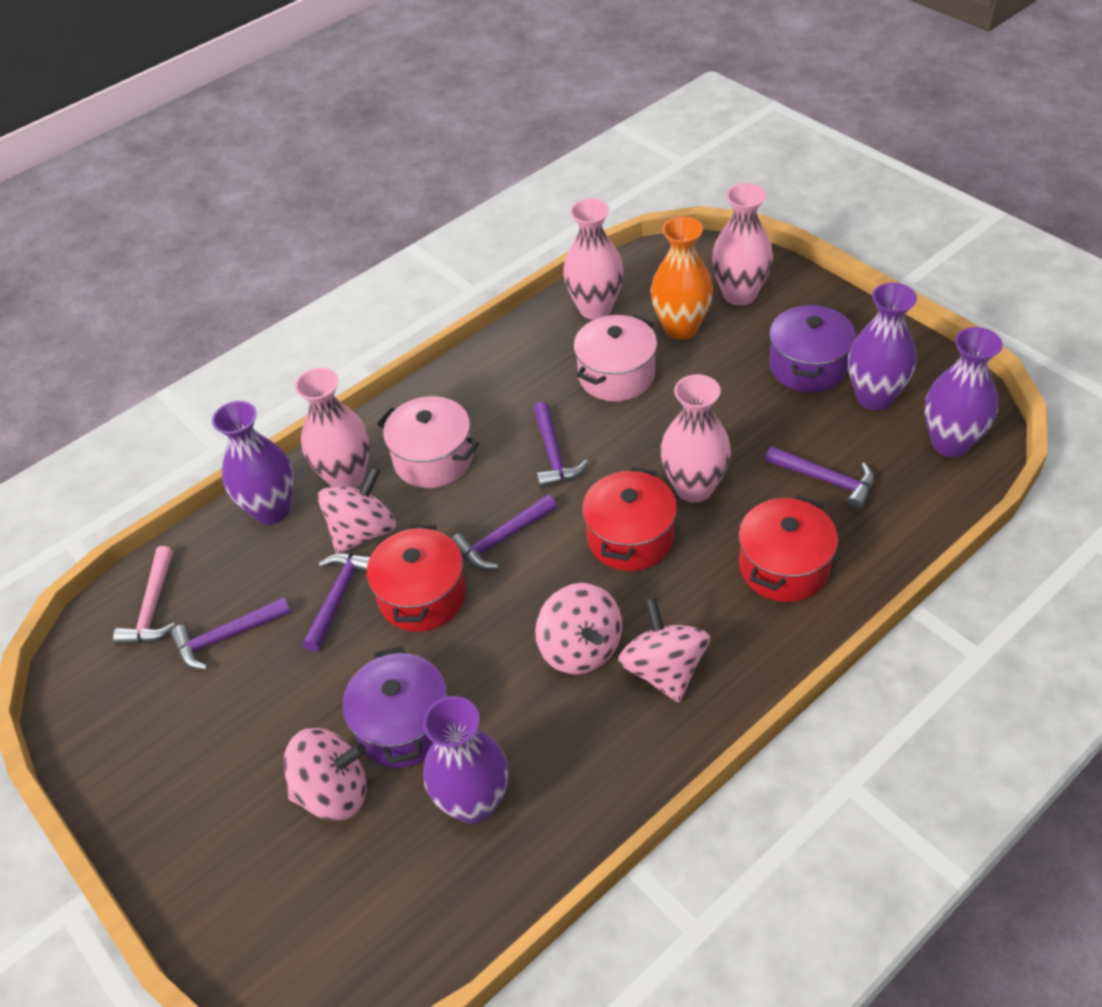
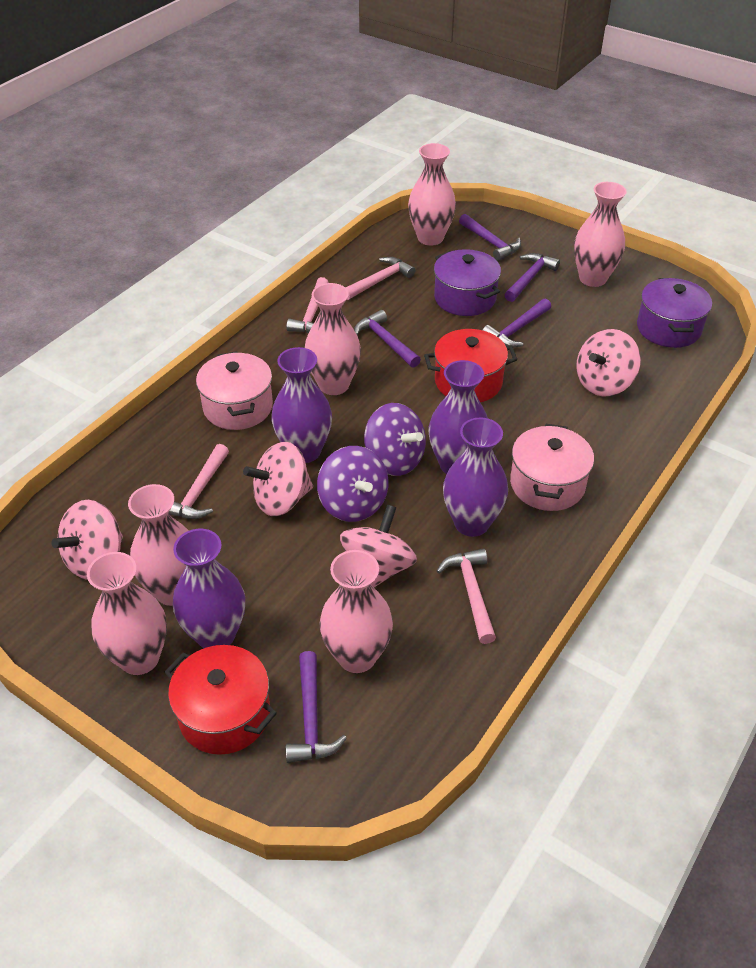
orange vase: [651,217,713,340] = 1 -> none = 0
pink hammer: [113,546,176,646] = 1 -> [169,444,229,519] [286,277,329,333] [345,257,415,300] [437,548,496,644] = 4
pink vase: [295,368,370,489] [563,198,624,320] [660,374,731,502] [712,183,773,306] = 4 -> [87,552,167,675] [128,484,189,606] [305,283,361,395] [320,550,393,673] [408,143,456,246] [574,182,627,287] = 6
purple spinning top: none = 0 -> [317,446,388,522] [364,403,426,476] = 2
red pot: [366,524,466,632] [582,467,677,571] [738,495,838,602] = 3 -> [165,645,277,755] [424,329,517,402] = 2

